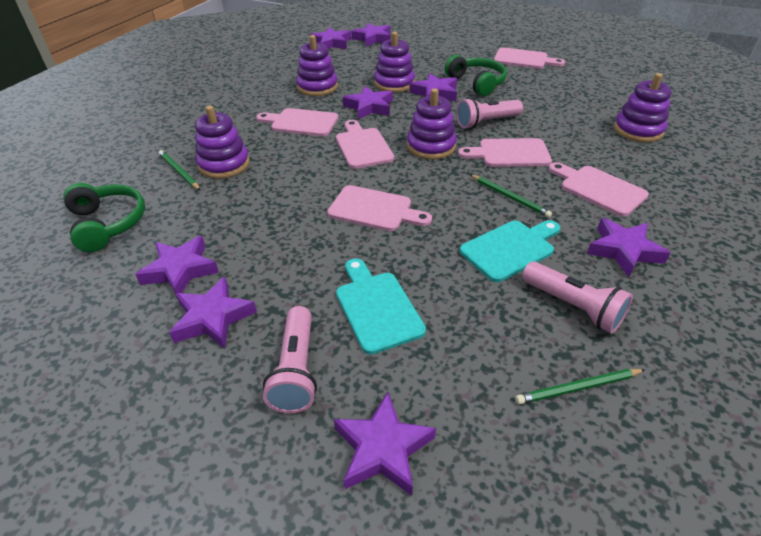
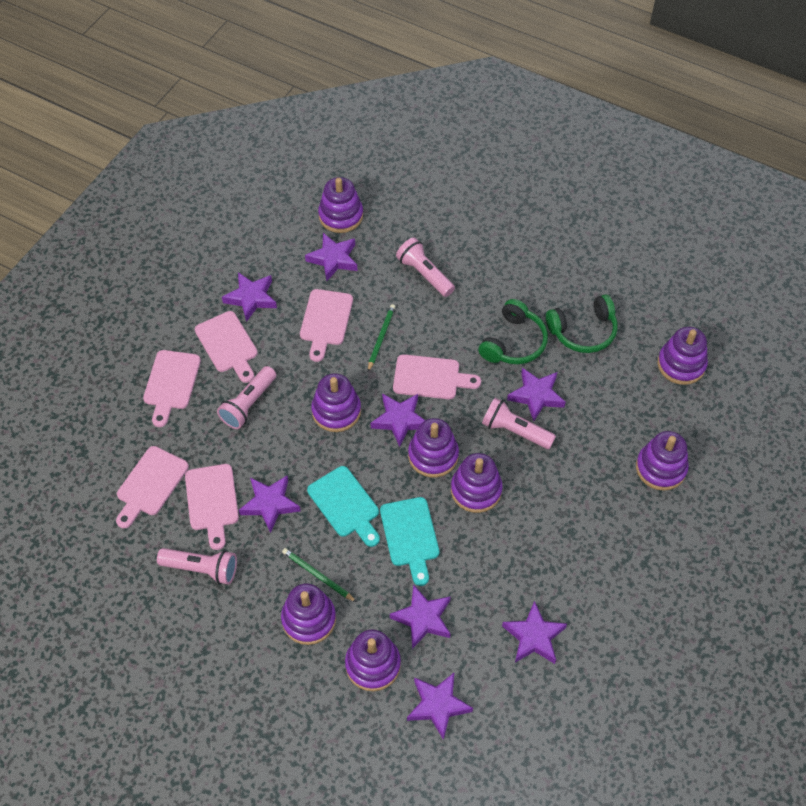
green pencil: [159,150,201,191] [471,175,552,218] [515,369,645,404] = 3 -> [282,548,356,602] [368,304,395,372] = 2
pink flashlight: [263,306,317,413] [456,98,523,129] [522,262,633,333] = 3 -> [157,548,237,585] [217,366,276,429] [396,238,455,297] [482,398,556,449] = 4
purple stacking toy: [195,106,250,179] [296,35,338,96] [374,32,415,92] [407,89,457,159] [614,73,672,142] = 5 -> [281,584,336,645] [311,373,361,432] [318,177,363,233] [345,629,401,691] [408,418,459,477] [451,453,503,513] [636,431,689,491] [658,327,708,385] = 8

